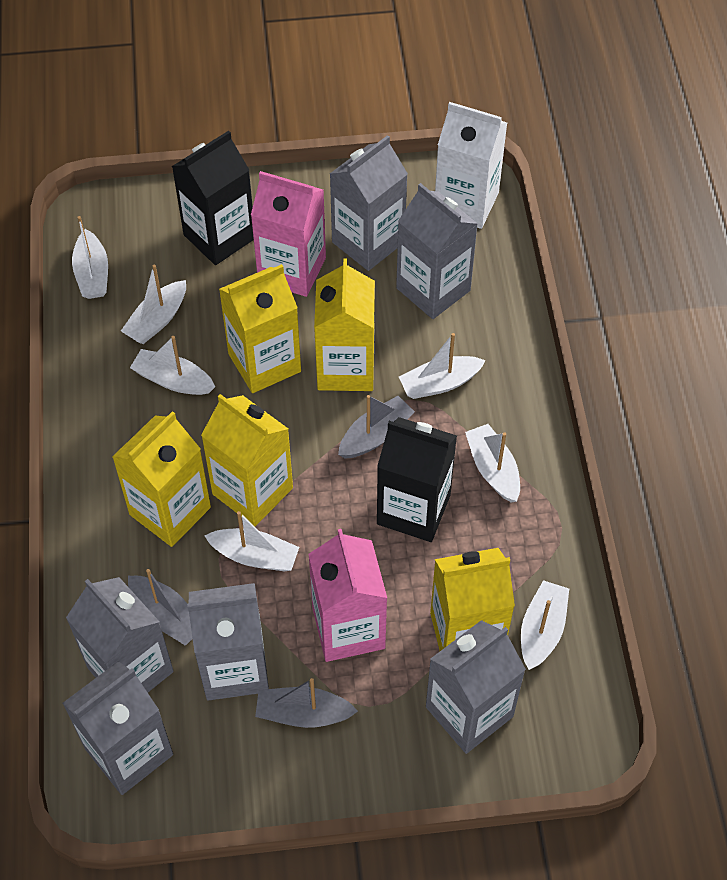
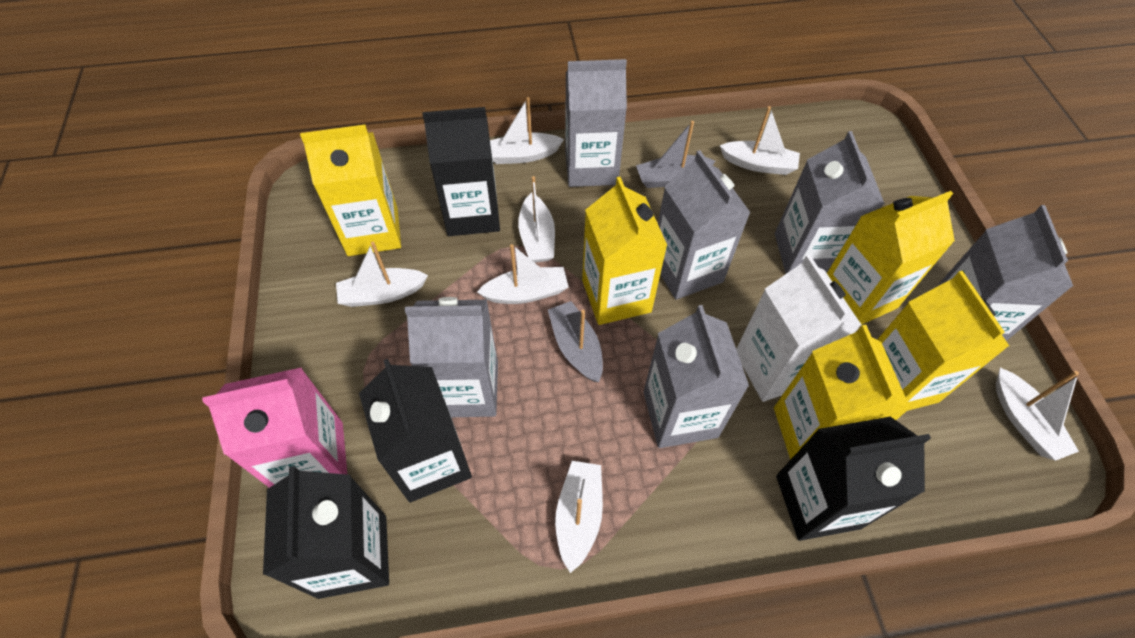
black carton: [172,131,254,265] [377,417,457,542] = 2 -> [263,466,389,599] [359,359,472,502] [422,107,500,236] [776,417,931,541] = 4
grey boat: [128,569,193,646] [255,678,358,728] [338,395,415,459] = 3 -> [548,301,603,382] [636,121,716,188] = 2
pink carton: [251,171,326,297] [308,529,387,662] = 2 -> [202,367,347,488] = 1

